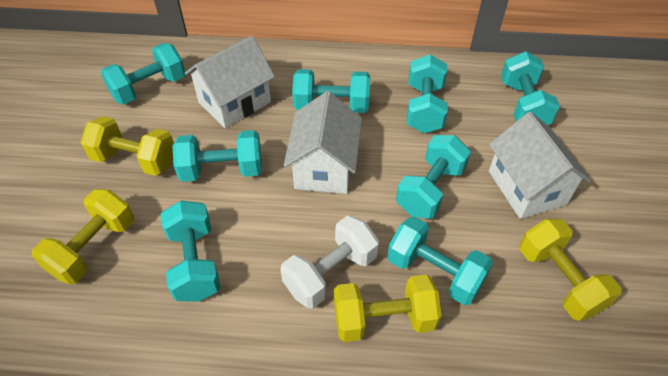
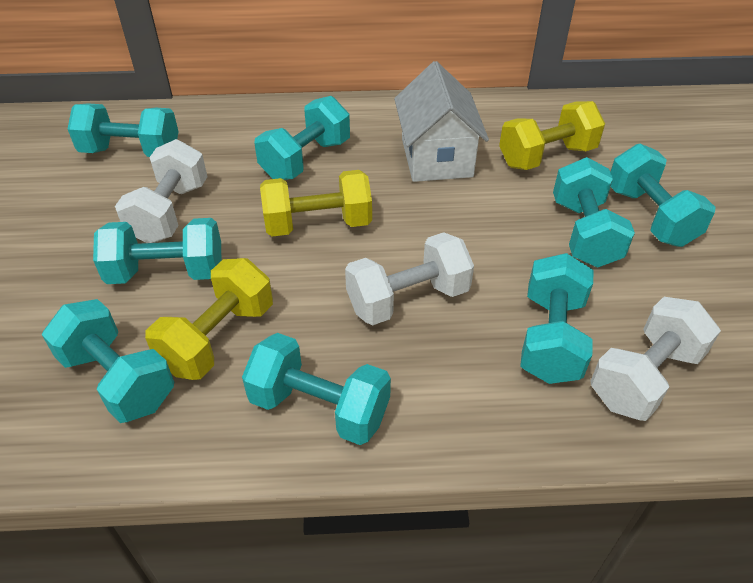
white dumbbell: [280,215,379,309] = 1 -> [115,139,207,243] [345,232,474,325] [590,297,721,421] = 3
white house: [185,36,275,128] [284,91,362,194] [489,112,591,219] = 3 -> [394,61,489,182] = 1
yellow dumbbell: [32,189,134,284] [80,116,174,176] [334,274,442,342] [519,219,622,321] = 4 -> [145,258,273,380] [260,170,372,237] [499,101,605,170] = 3

